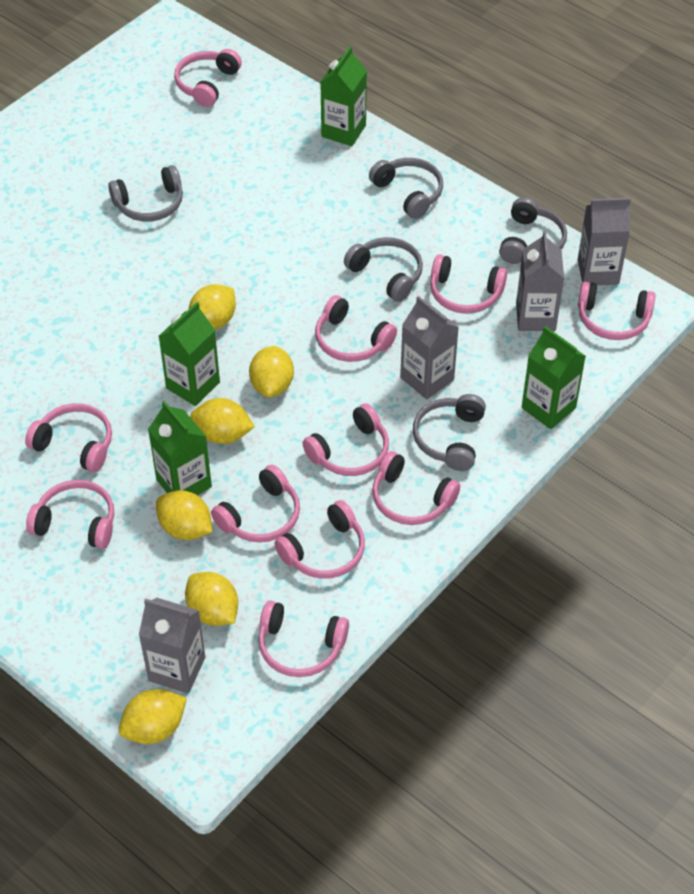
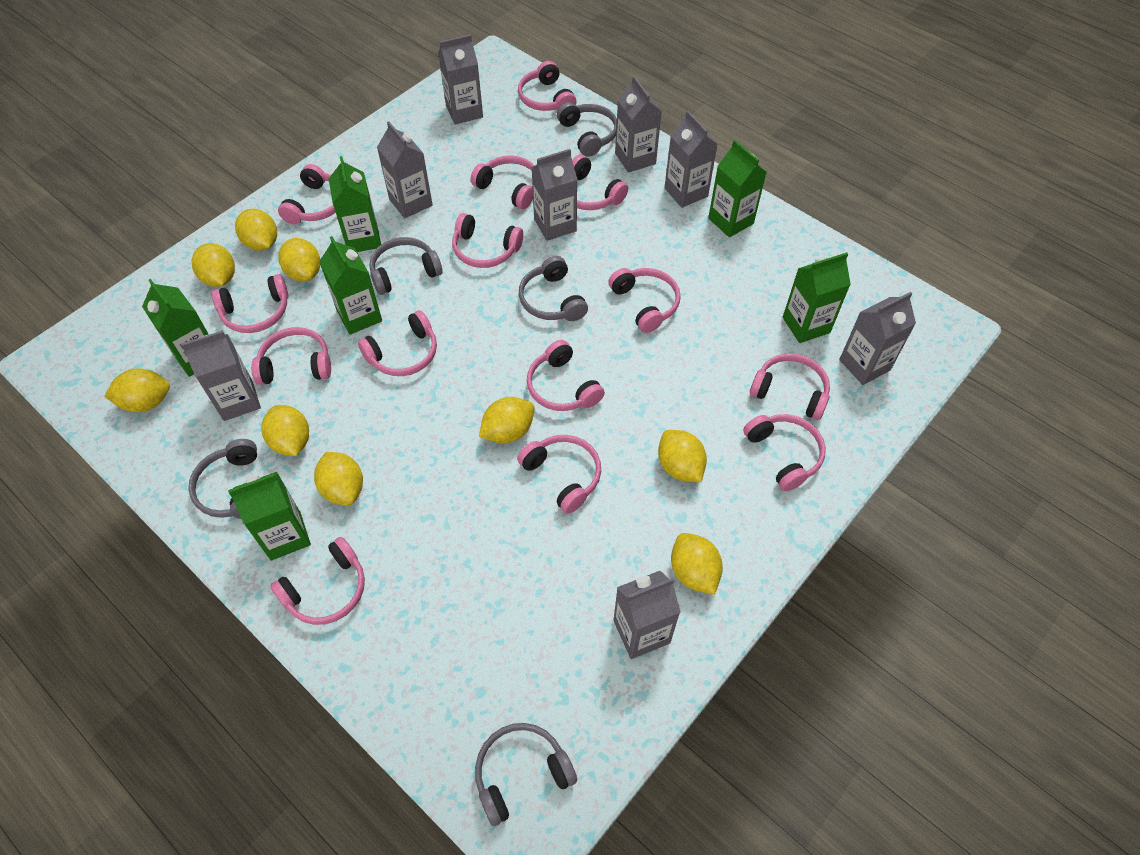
green carton: [148,401,212,495] [159,302,220,406] [320,46,367,146] [522,326,586,429] = 4 -> [142,279,208,377] [228,472,311,561] [319,236,382,335] [329,156,381,252] [708,140,766,237] [783,252,851,343] = 6
grey carton: [139,598,205,693] [400,296,459,399] [516,231,564,331] [578,198,631,285] = 4 -> [181,330,261,421] [377,121,433,218] [438,34,483,124] [531,149,578,241] [613,571,680,659] [615,76,662,173] [664,111,718,208] [839,292,916,385] = 8
pink headphones: [25,403,112,472] [26,480,114,549] [174,49,242,107] [211,465,300,543] [258,601,349,677] [275,500,365,579] [303,403,389,476] [315,295,397,362] [372,451,460,525] [430,254,507,314] [578,281,655,340] = 11 -> [212,274,288,333] [251,327,331,385] [270,537,365,625] [278,164,336,224] [358,310,437,376] [452,213,523,268] [471,155,535,209] [517,435,601,514] [518,61,577,111] [527,340,605,411] [572,155,628,210] [608,268,681,333] [743,414,826,491] [750,353,830,420] = 14
yellow lemon: [119,689,187,744] [156,490,212,540] [185,572,238,626] [189,284,236,330] [190,398,255,444] [249,346,294,397] = 6 -> [104,368,170,412] [192,243,235,287] [235,209,277,251] [262,405,309,456] [279,238,320,281] [314,452,363,505] [479,397,534,443] [658,430,707,482] [671,533,723,595] = 9

